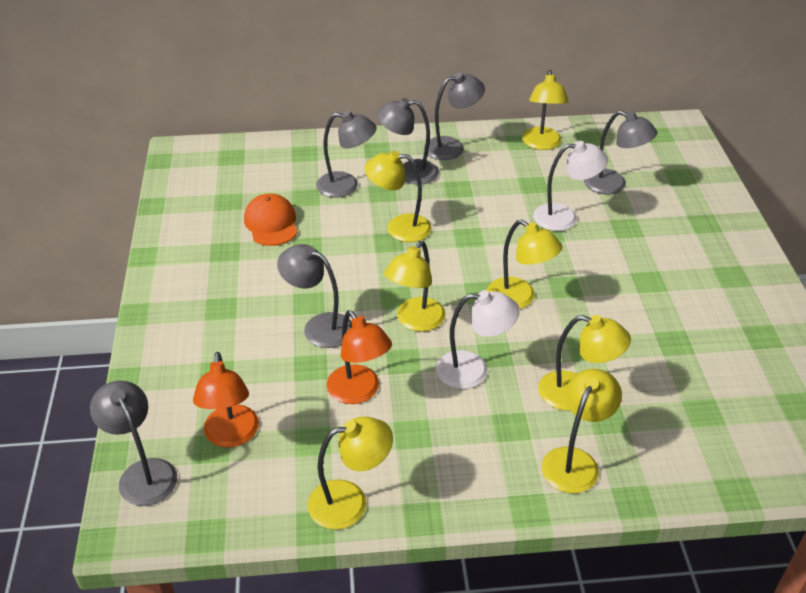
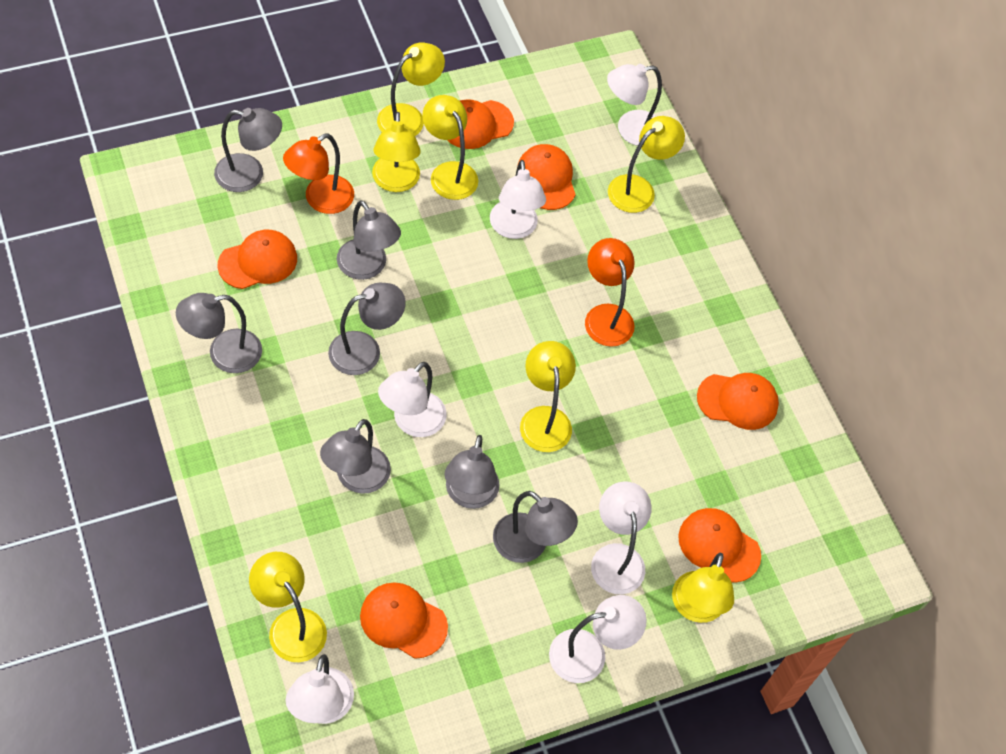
grey lamp: [90,381,177,506] [277,244,352,348] [316,111,377,198] [377,98,439,184] [424,72,485,160] [584,110,657,195] = 6 -> [176,293,262,373] [214,108,282,192] [320,419,391,494] [328,283,405,375] [337,200,401,280] [444,435,499,509] [493,491,578,563] = 7
orange cap: [244,193,298,246] = 1 -> [218,230,297,289] [360,582,448,659] [447,99,514,149] [517,144,576,210] [678,508,761,583] [697,373,779,430] = 6
white lamp: [436,290,520,389] [533,141,608,231] = 2 -> [286,654,354,724] [378,362,447,437] [490,160,546,239] [549,595,647,683] [591,481,652,594] [607,64,662,146] = 6

